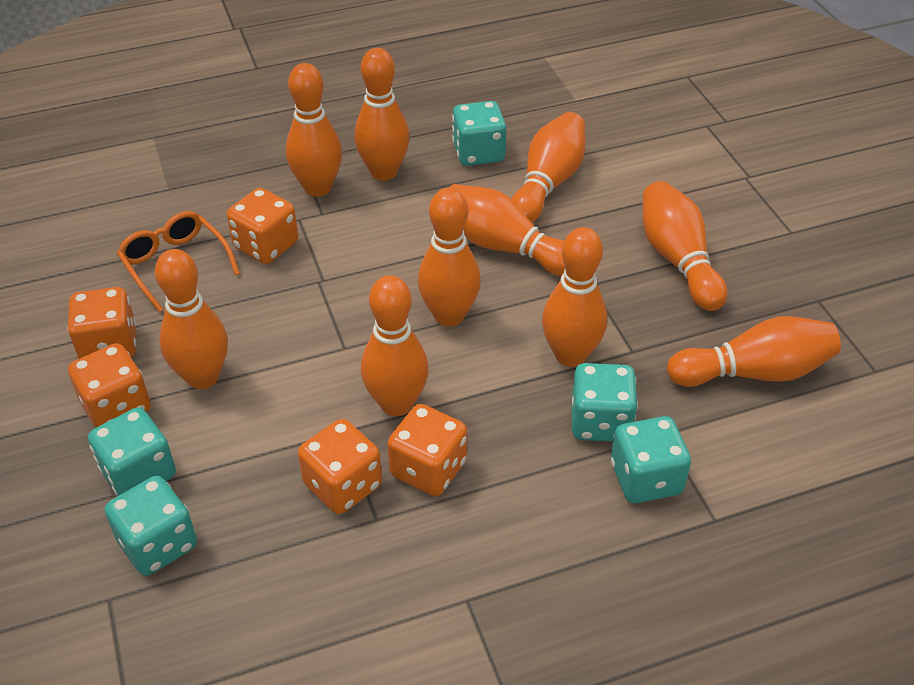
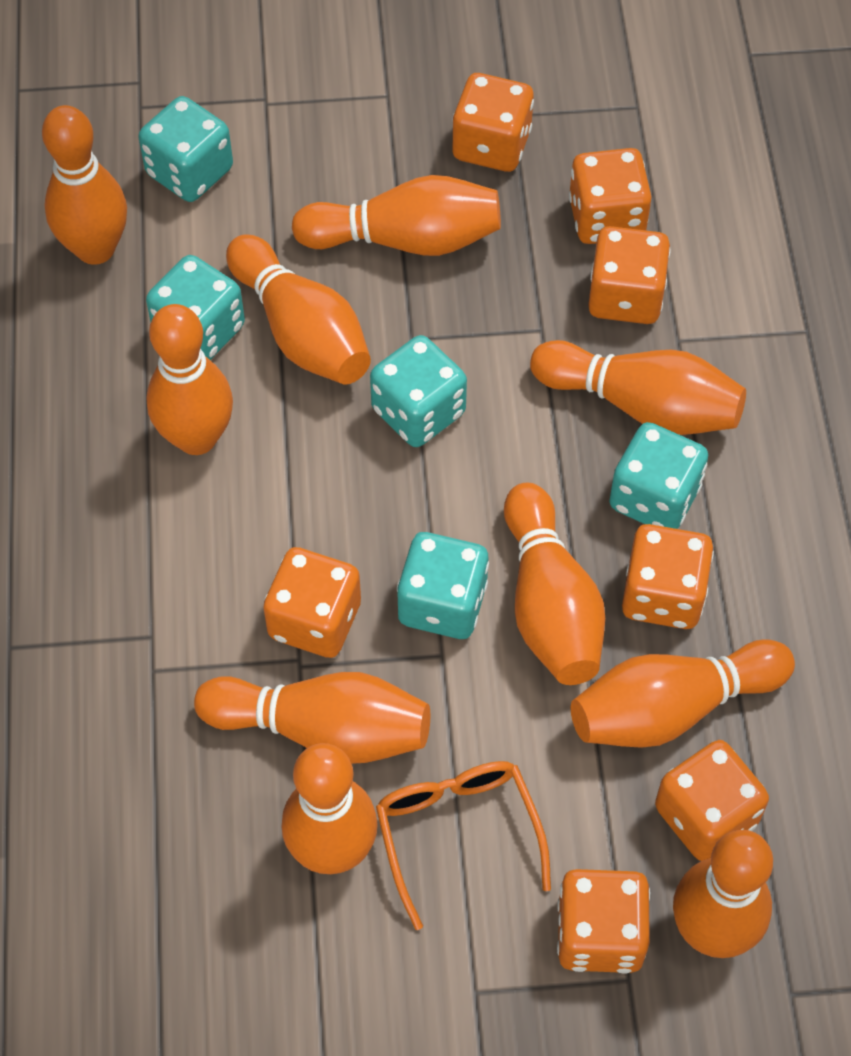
orange dice: [67,287,136,359] [68,343,151,428] [227,188,298,264] [298,419,382,514] [387,404,467,496] = 5 -> [263,547,361,658] [452,73,534,172] [557,869,650,974] [569,148,652,244] [588,226,671,324] [622,524,714,629] [655,740,769,861] = 7

